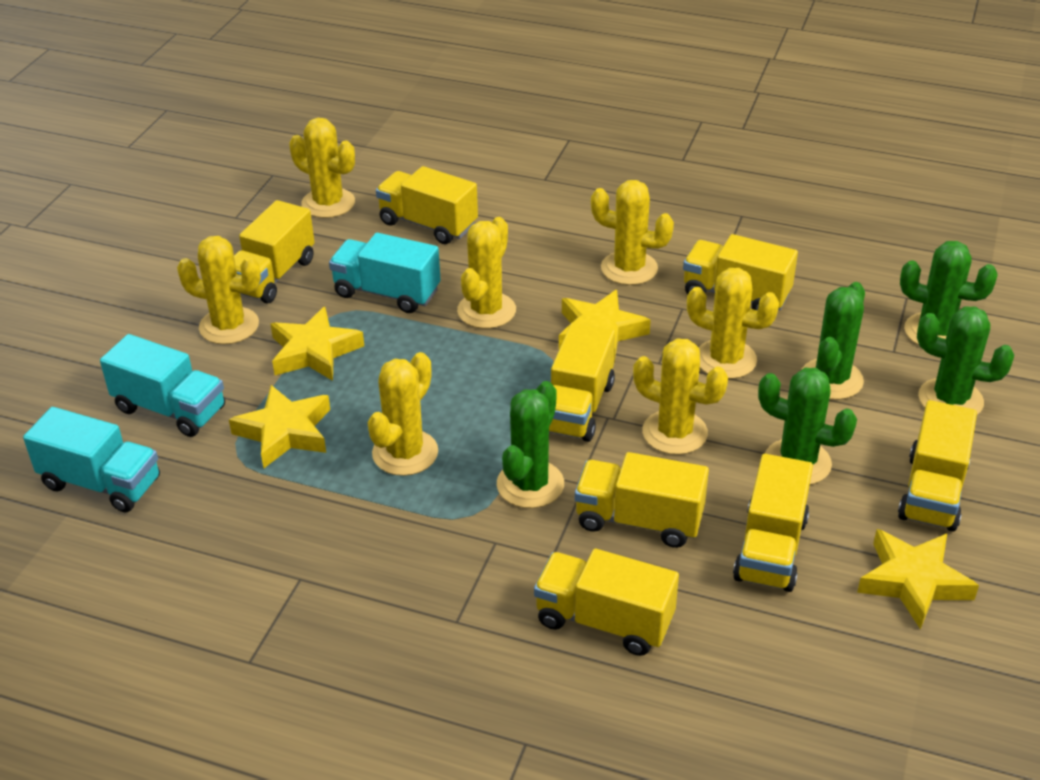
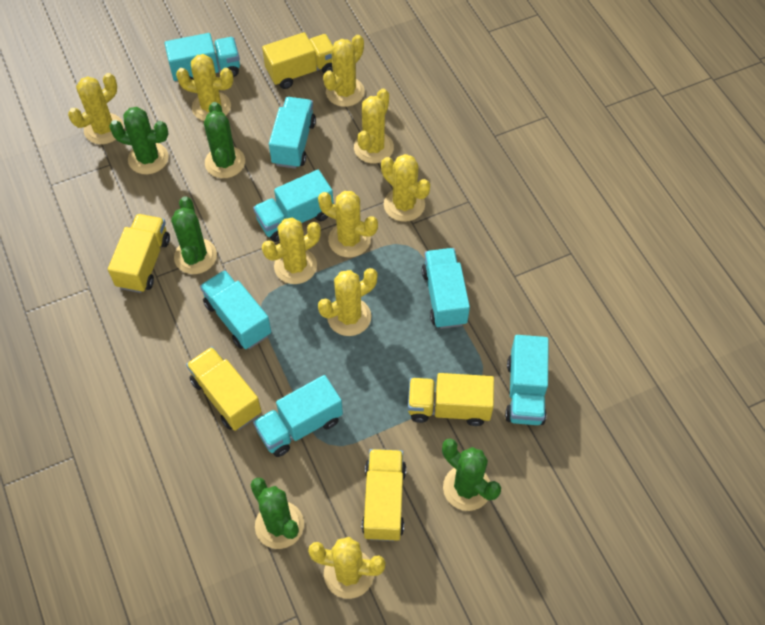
turquoise truck: [23,407,160,512] [100,334,225,437] [329,233,441,313] = 3 -> [165,33,240,81] [200,270,271,349] [253,170,334,242] [253,375,343,457] [269,97,316,169] [422,248,470,329] [505,335,549,425] = 7
yellow cactus: [177,236,261,344] [289,118,355,218] [368,352,438,476] [457,217,516,329] [591,180,674,285] [633,339,728,455] [687,268,779,379] = 7 -> [68,73,124,144] [176,54,233,121] [262,218,321,284] [308,537,386,599] [318,191,378,257] [318,268,377,336] [323,35,365,107] [354,88,394,163] [381,154,430,222] = 9
yellow star: [229,385,330,468] [270,307,364,381] [559,290,651,363] [857,529,979,629] = 4 -> none = 0
yellow truck: [234,200,315,303] [376,166,478,244] [534,549,679,656] [549,322,615,442] [575,452,709,548] [683,234,798,310] [733,454,813,592] [898,400,977,532] = 8 -> [108,214,170,293] [186,347,262,431] [262,32,333,89] [362,449,406,541] [408,373,494,426] = 5

